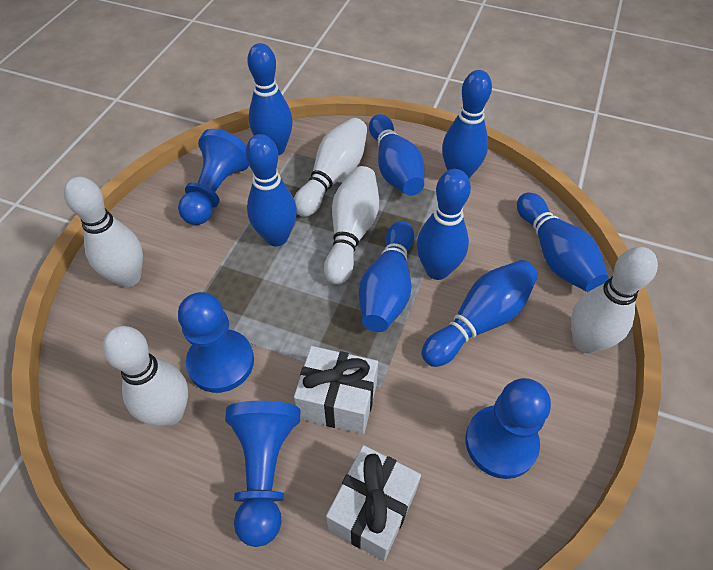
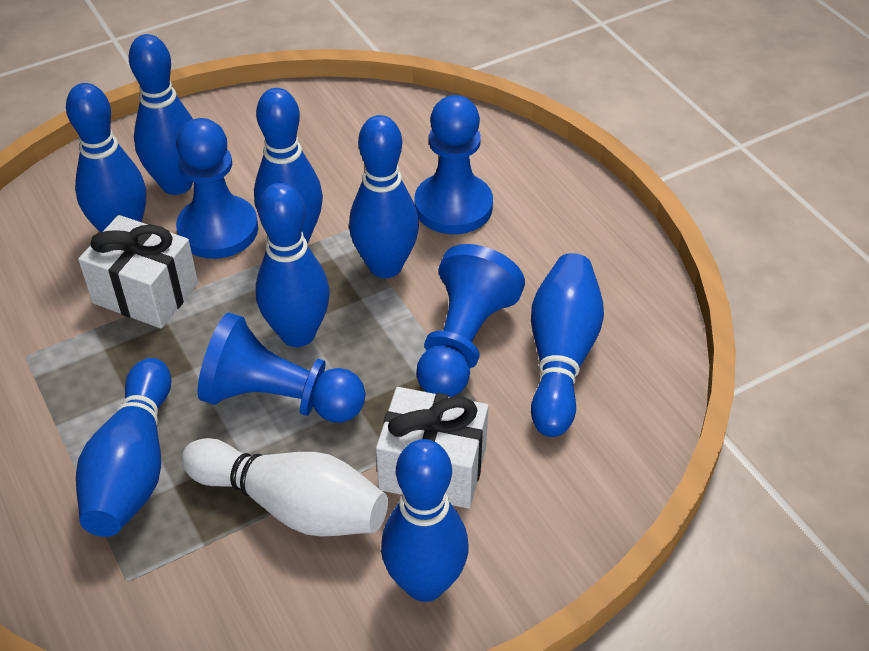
white bowling pin: [64,177,143,287] [102,326,188,426] [294,118,367,217] [324,166,379,285] [571,247,658,353] = 5 -> [181,438,388,537] = 1

